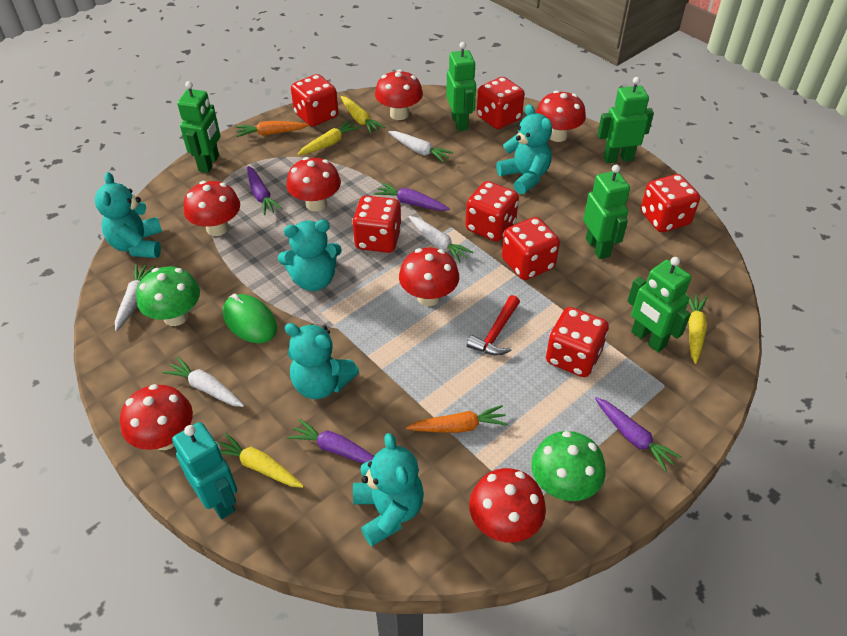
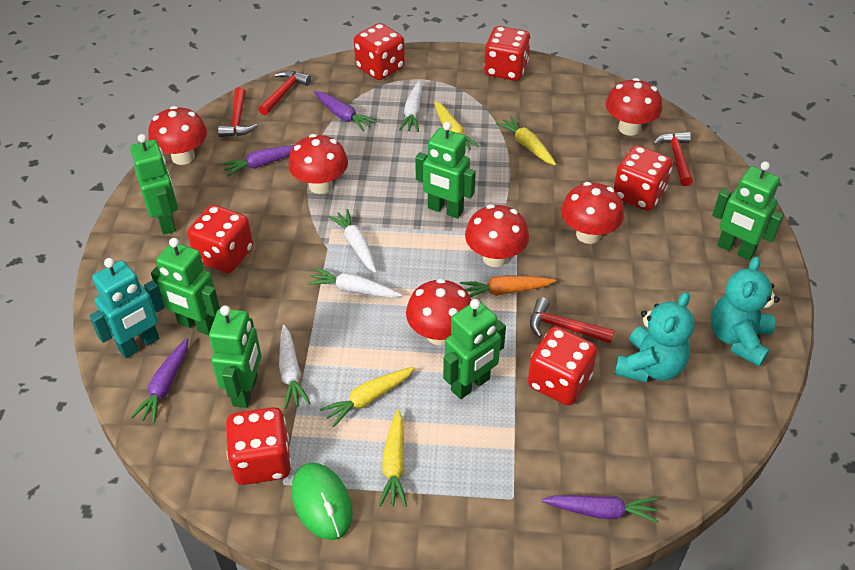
green mushroom: [136,266,200,326] [531,431,606,501] = 2 -> none = 0
green robot: [177,81,220,173] [446,42,476,131] [583,165,630,259] [597,77,654,163] [627,257,691,352] = 5 -> [130,134,178,235] [151,238,220,336] [209,305,261,408] [415,122,476,219] [443,299,506,399] [712,161,784,260] = 6
orange carrot: [236,121,309,137] [406,405,508,433] = 2 -> [460,275,556,298] = 1
red dice: [291,74,338,127] [352,196,402,253] [465,181,519,242] [477,77,525,129] [502,217,560,280] [546,307,609,377] [641,174,700,232] = 7 -> [187,205,253,273] [226,407,291,485] [354,23,405,80] [484,26,531,81] [528,327,597,405] [613,145,673,211] = 6
red hammer: [467,295,520,356] = 1 -> [218,87,257,137] [258,70,311,116] [530,297,615,344] [653,132,693,186] = 4
red mushroom: [120,384,193,450] [184,181,240,236] [286,157,341,212] [375,69,423,120] [399,248,459,306] [469,468,546,542] [536,90,586,142] = 7 -> [148,106,207,165] [288,134,348,194] [406,279,472,346] [465,204,529,267] [561,182,624,244] [606,78,662,136] = 6
turquoise teddy bear: [95,172,162,258] [278,220,342,291] [285,323,359,399] [353,433,424,547] [496,104,552,194] = 5 -> [614,292,694,382] [711,256,780,366] = 2

